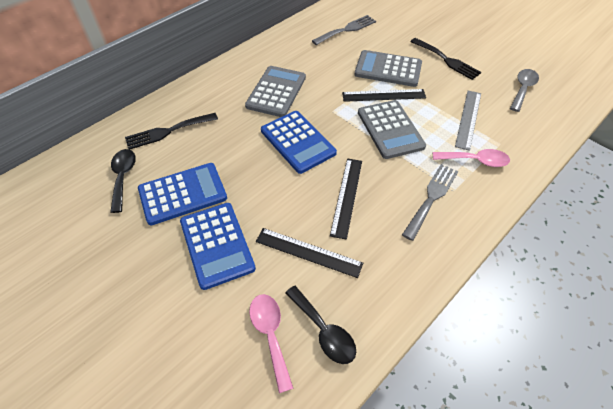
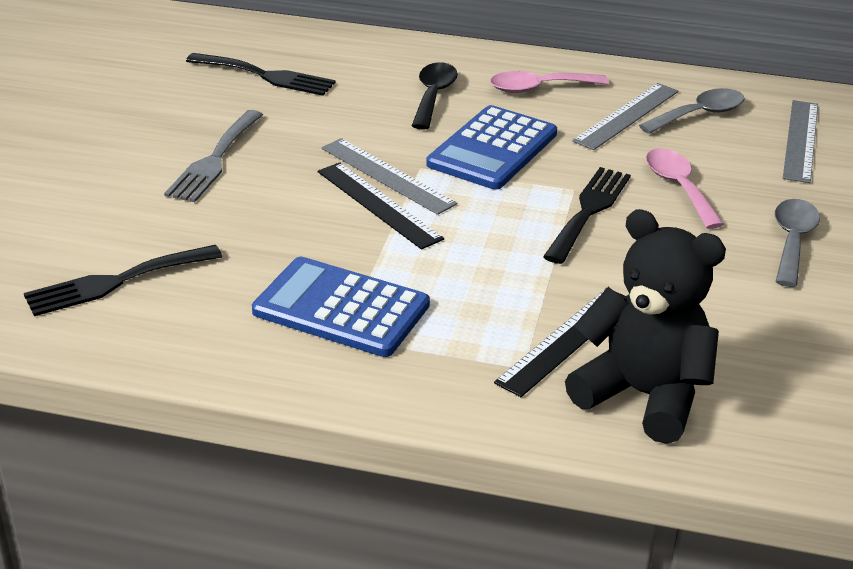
black fork: [125,113,218,150] [410,38,481,80] = 2 -> [24,245,222,316] [186,53,335,96] [543,167,631,264] = 3
black ruler: [256,228,363,278] [330,158,362,240] [342,89,426,102] = 3 -> [318,162,444,249] [494,289,626,397] = 2
black spoon: [110,149,136,213] [285,286,356,364] = 2 -> [412,62,458,130] = 1
black teddy bear: none = 0 -> [565,209,726,444] = 1
blue calculator: [138,163,227,225] [180,203,256,290] [261,111,337,174] = 3 -> [252,257,430,357] [426,105,557,189] = 2
grey calculator: [245,66,306,117] [354,50,422,87] [358,100,426,159] = 3 -> none = 0
grey fork: [312,15,376,45] [402,164,458,241] = 2 -> [164,110,263,202] = 1
grey ruler: [455,90,481,151] = 1 -> [322,138,457,215] [572,83,678,150] [783,100,818,183] = 3
grey spoon: [510,69,539,112] = 1 -> [639,88,745,134] [775,199,820,287] = 2

